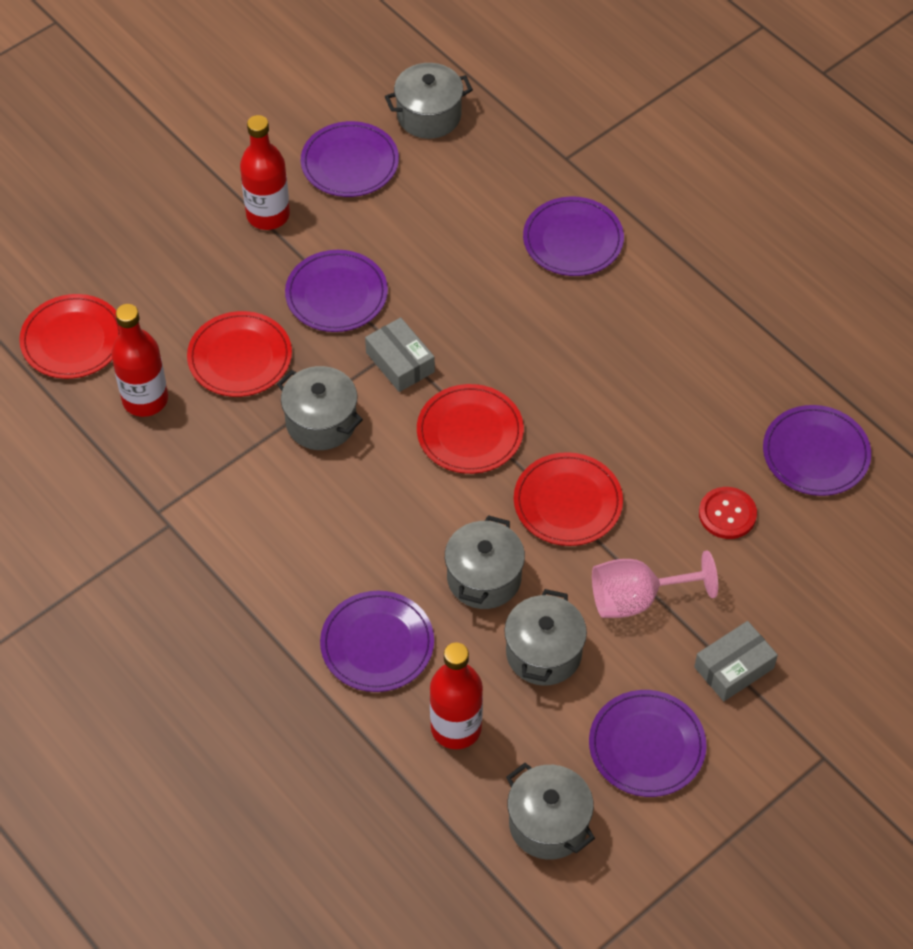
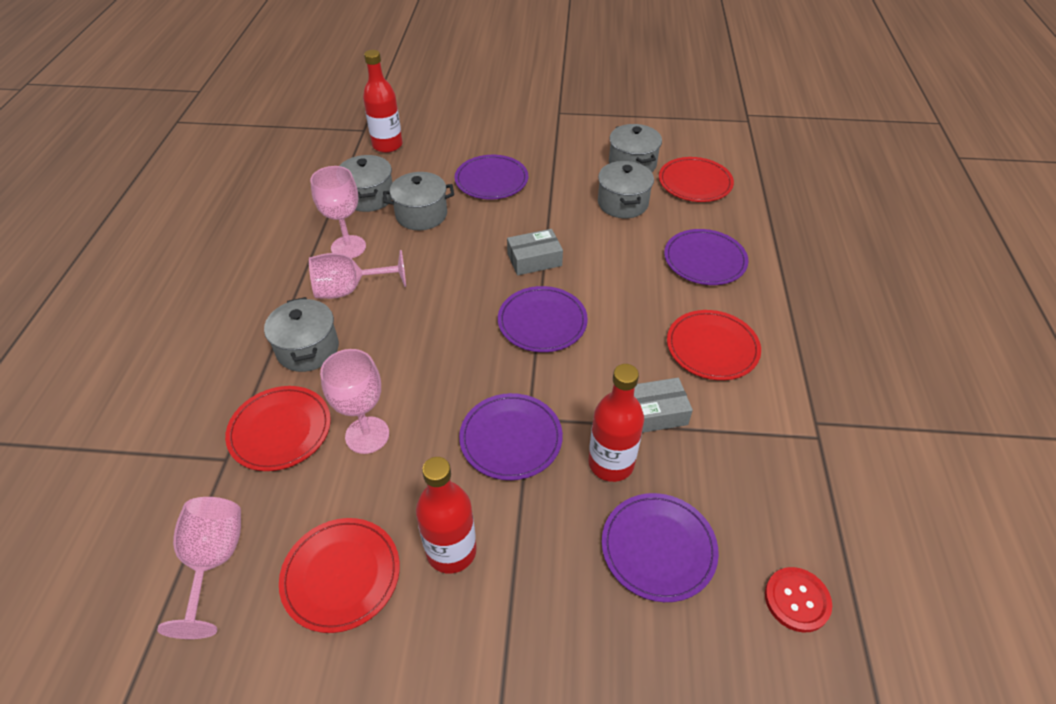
pink goblet: [592,550,718,618] = 1 -> [157,497,241,639] [309,250,406,299] [310,166,366,258] [320,349,389,454] = 4
purple plate: [285,250,388,332] [301,121,399,197] [320,591,434,692] [523,196,624,276] [589,690,707,797] [763,405,871,496] = 6 -> [455,155,528,199] [459,393,563,480] [498,286,588,352] [602,493,719,602] [664,229,748,285] = 5

